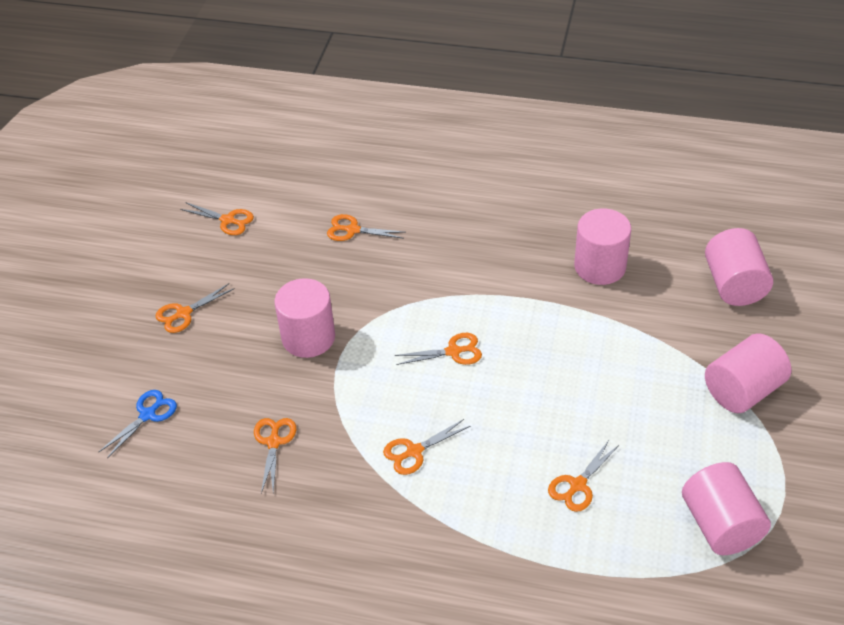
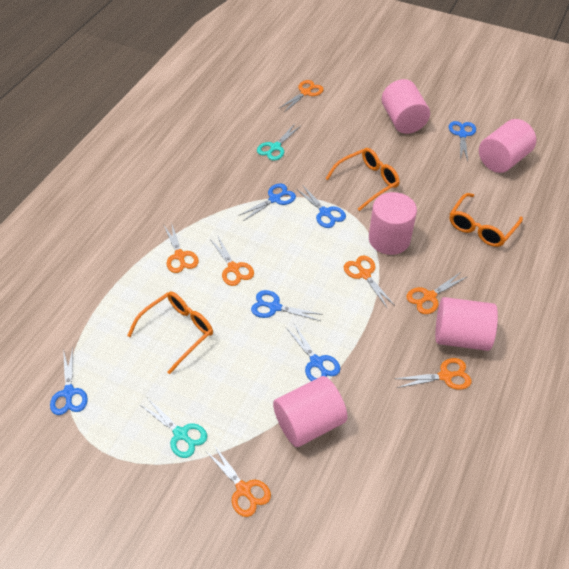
blue scissors: [99,390,177,458] = 1 -> [50,348,88,415] [238,183,296,221] [251,290,323,321] [286,324,340,381] [296,185,346,228] [449,121,476,161] = 6
orange glasses: none = 0 -> [127,292,213,374] [325,148,400,211] [449,193,523,247] = 3
turquoise scissors: none = 0 -> [140,399,207,458] [257,124,301,161] = 2

